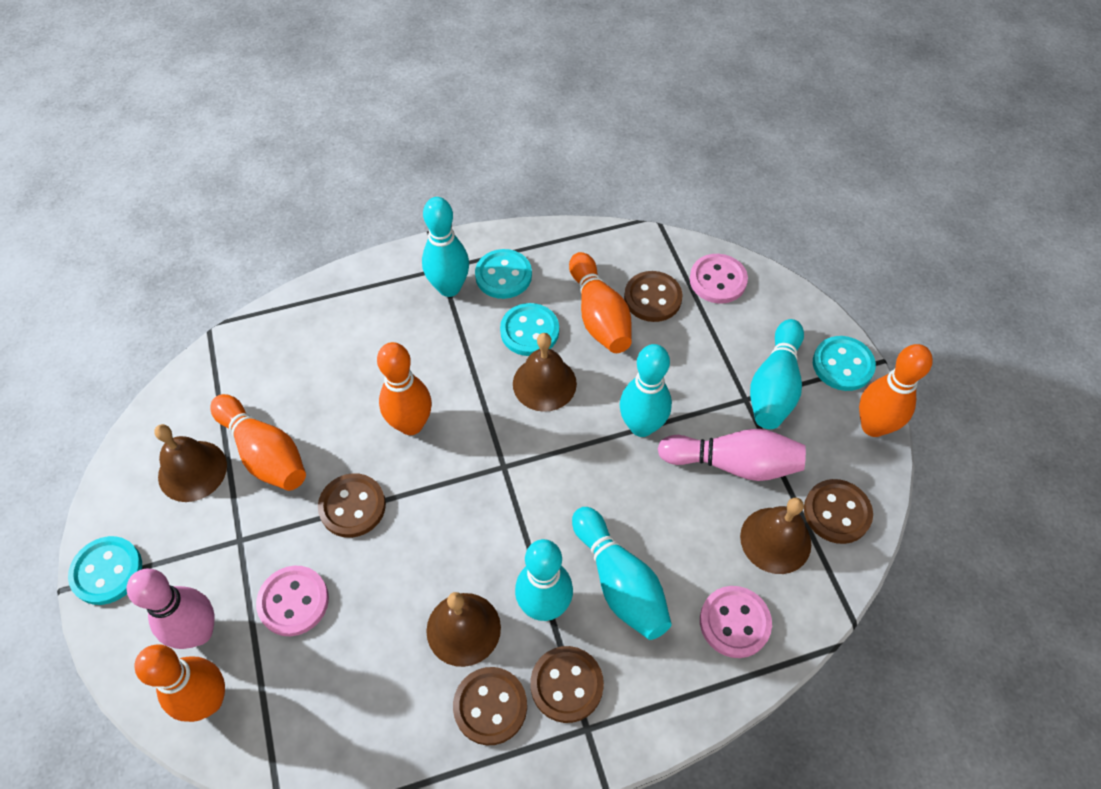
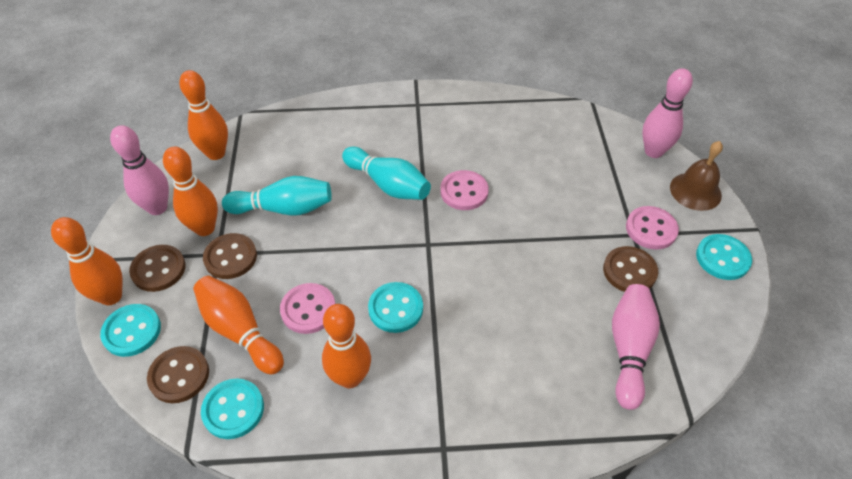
brown bell: [154,424,227,502] [426,592,501,667] [513,333,577,412] [740,497,811,574] = 4 -> [670,141,723,211] = 1
brown button: [318,473,386,538] [453,667,527,745] [530,646,604,723] [624,271,683,322] [804,479,873,544] = 5 -> [129,245,186,292] [147,346,209,403] [203,233,257,279] [603,246,658,292] = 4
pink bowling pin: [126,569,215,649] [658,429,806,481] = 2 -> [110,125,169,215] [612,284,660,410] [642,68,693,158] = 3
turquoise bowling pin: [422,197,469,297] [515,539,573,621] [572,507,672,640] [620,344,672,437] [750,319,804,429] = 5 -> [222,176,332,216] [342,147,431,200] = 2

